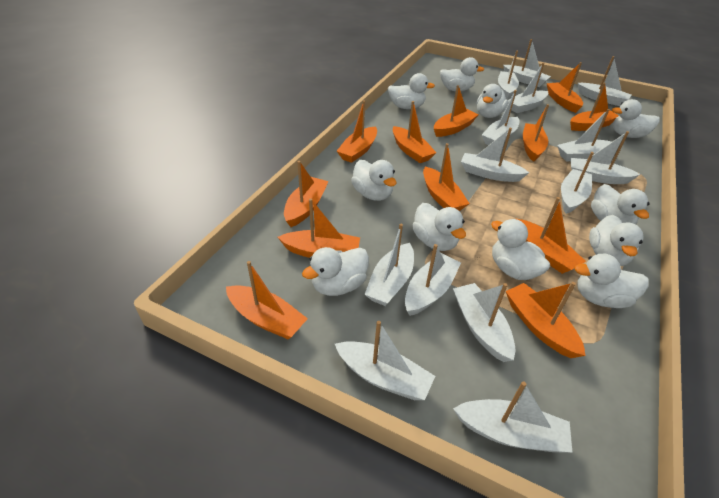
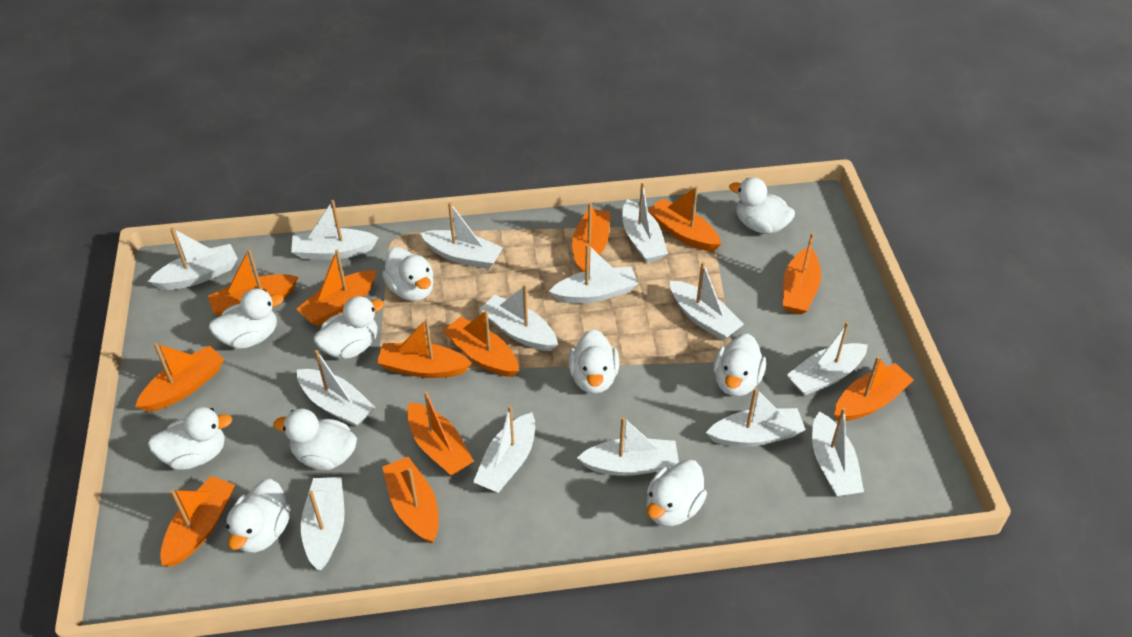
white duck: [302,247,369,296] [351,160,397,201] [388,73,435,109] [412,203,466,251] [440,57,484,91] [476,84,508,118] [491,219,550,280] [574,254,649,308] [589,215,644,266] [591,184,649,224] [612,99,660,138] = 11 -> [148,407,232,470] [209,289,284,349] [226,479,291,553] [273,408,357,470] [313,296,384,359] [382,247,434,301] [568,329,619,394] [646,459,707,526] [713,334,766,396] [729,177,795,234] = 10

